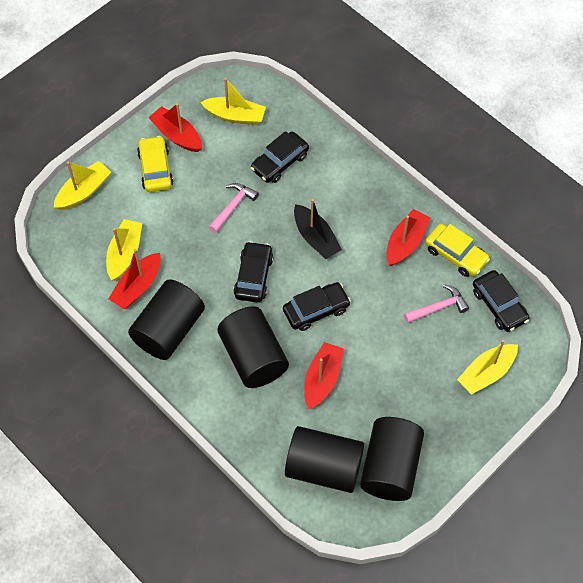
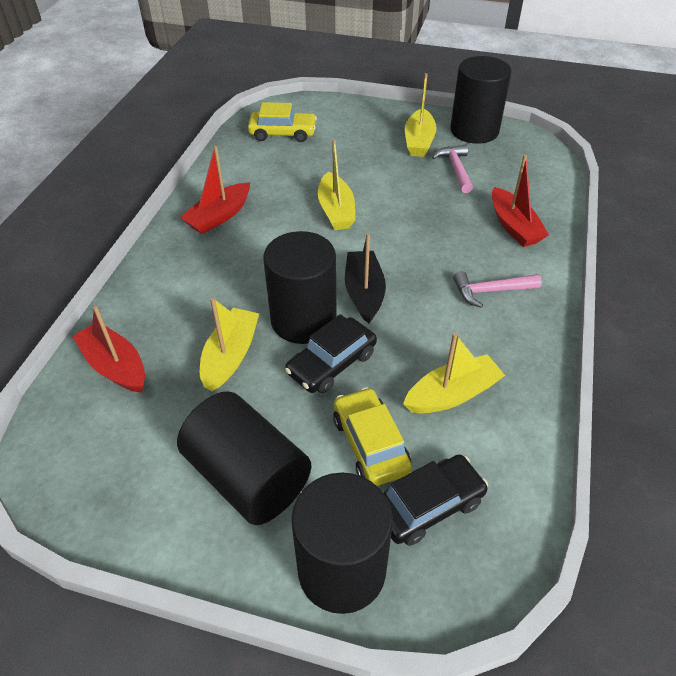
black car: [233,241,273,303] [251,131,309,183] [283,282,351,331] [473,270,529,332] = 4 -> [285,314,377,394] [383,454,488,546] = 2
red boat: [108,249,161,309] [148,103,202,152] [304,342,344,409] [386,209,431,266] = 4 -> [72,306,145,393] [180,146,250,234] [492,154,549,247] = 3

